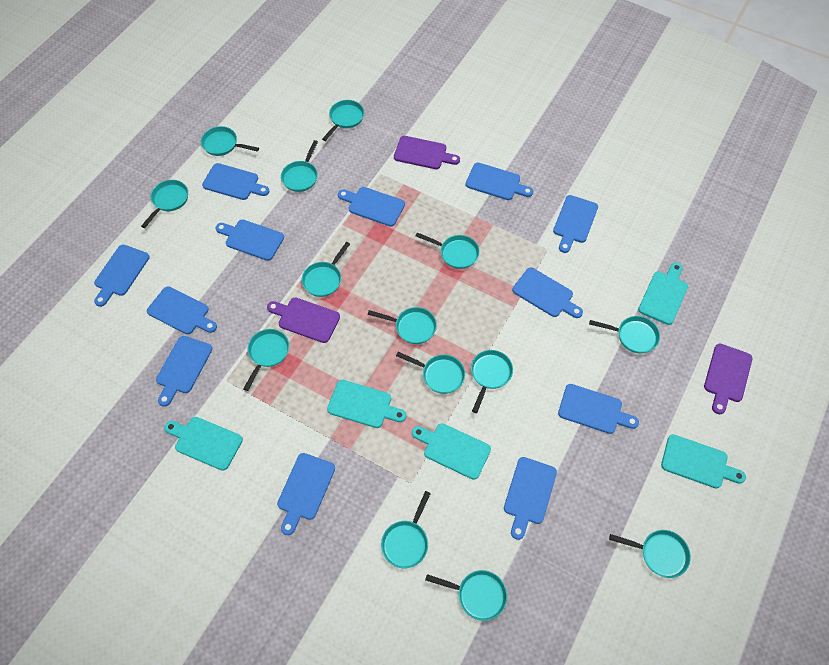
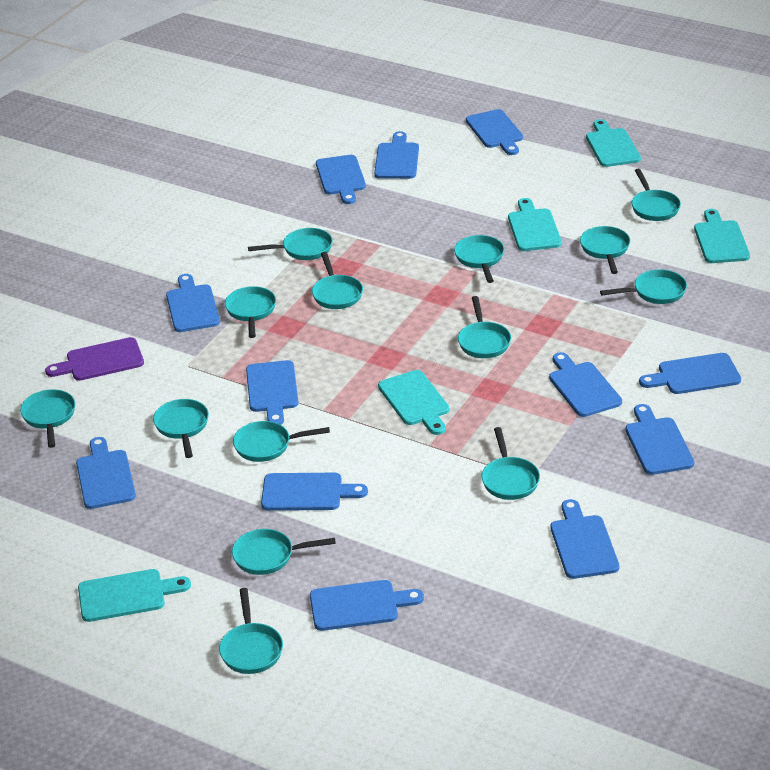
purple cutting board: [267,298,340,343] [394,136,460,169] [704,344,752,414] = 3 -> [45,337,144,381] = 1

